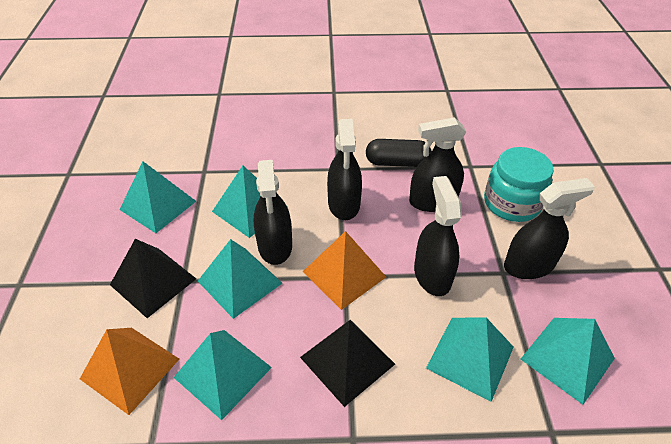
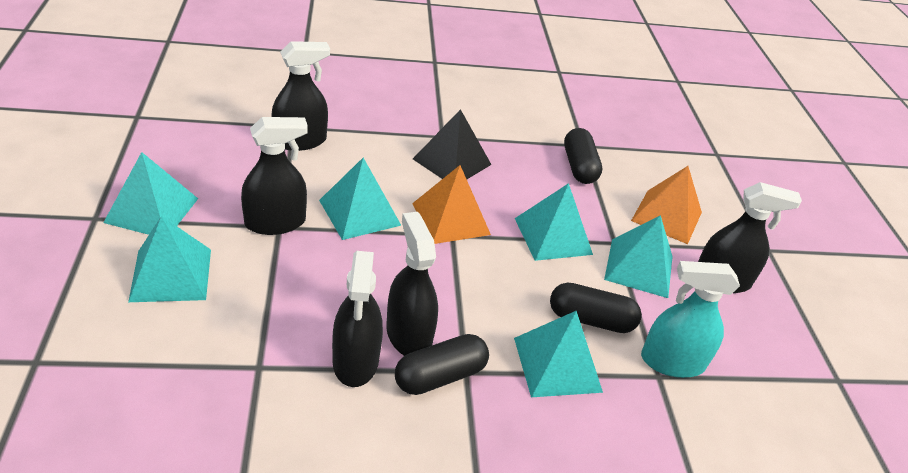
black capsule: [366,139,432,167] = 1 -> [395,334,489,395] [550,283,642,333] [564,128,602,184] = 3
black pyramid: [110,239,196,318] [300,320,395,407] = 2 -> [413,109,492,179] = 1
turquoise jar: [484,147,554,222] = 1 -> none = 0
turquoise spray bottle: none = 0 -> [641,261,740,378] = 1

